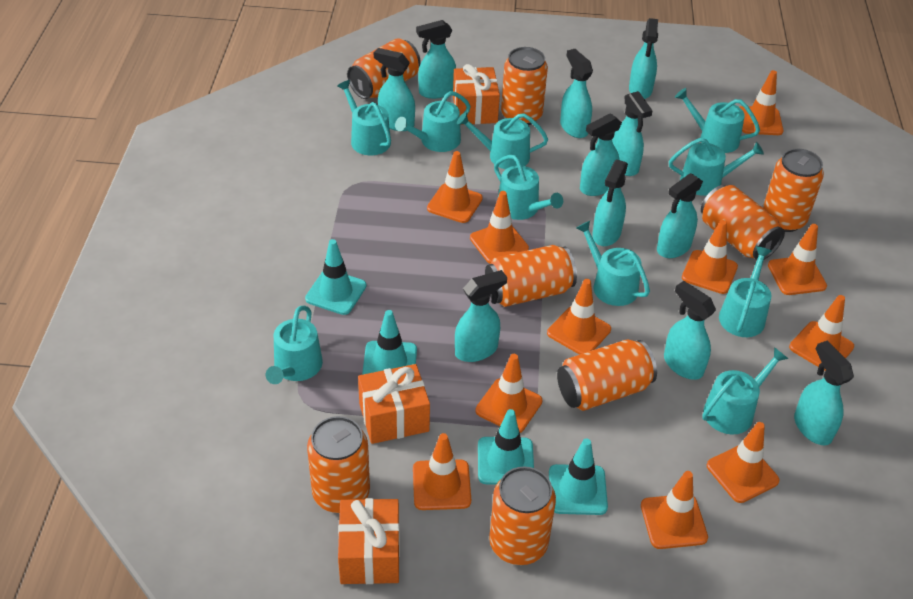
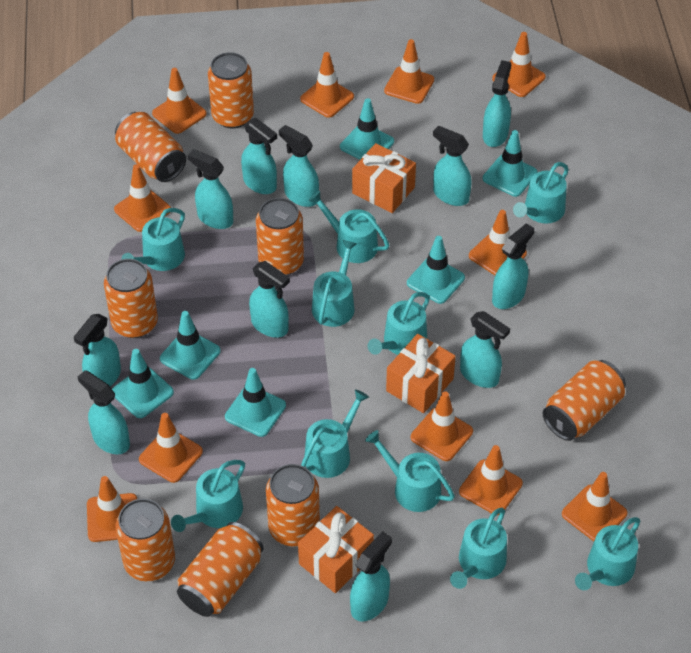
turquoise traffic cone: [305,239,366,315] [362,310,417,375] [478,409,534,485] [549,438,608,515] = 4 -> [112,349,174,418] [160,311,221,380] [225,368,286,437] [340,98,394,160] [407,236,465,304] [483,130,538,197] = 6

